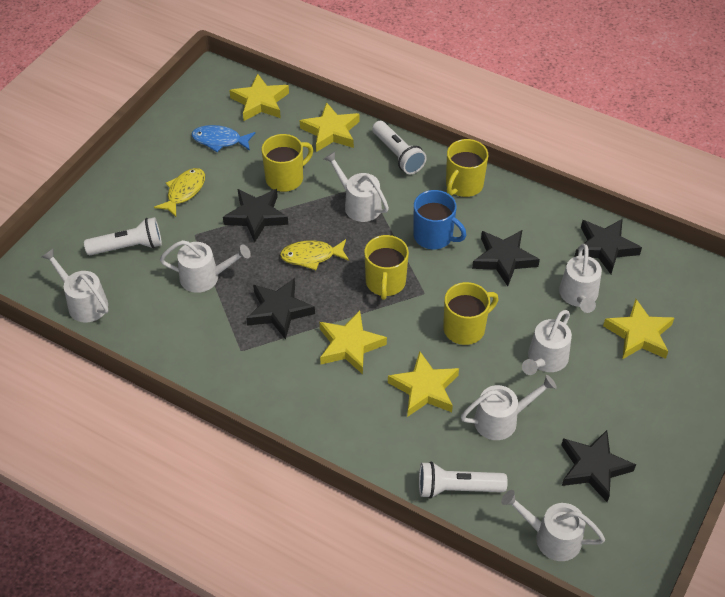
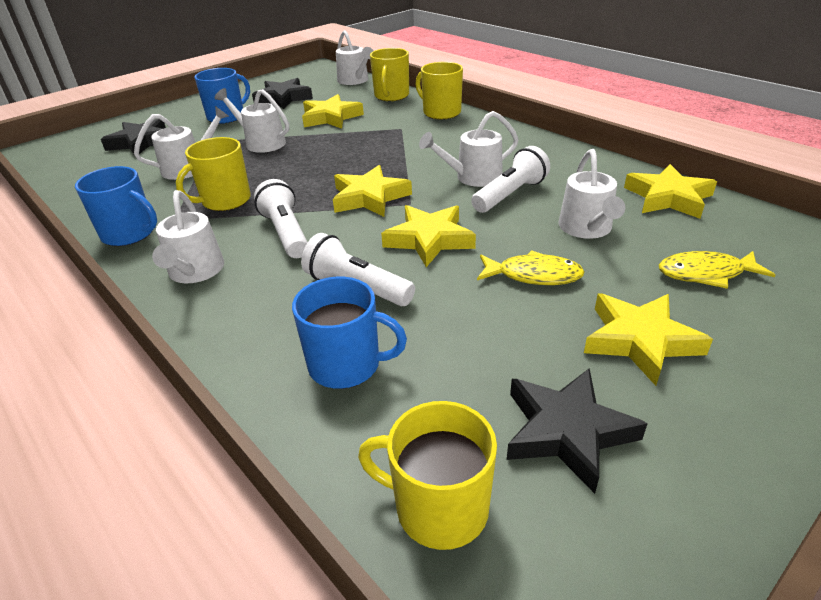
black star: [223,189,288,242] [246,278,315,340] [472,230,540,286] [561,430,636,502] [574,219,642,274] = 5 -> [101,119,166,156] [252,78,313,109] [507,368,648,494] = 3
blue fish: [192,125,255,152] = 1 -> none = 0
blue mug: [413,190,466,250] = 1 -> [75,166,157,246] [194,68,250,124] [292,277,407,389] = 3
white watering can: [42,249,108,323] [160,240,251,293] [324,152,389,222] [461,375,557,440] [501,490,605,561] [522,310,572,375] [559,244,602,313] = 7 -> [134,106,229,180] [152,190,224,283] [215,88,289,153] [336,30,373,85] [419,111,519,187] [558,149,625,239] = 6

